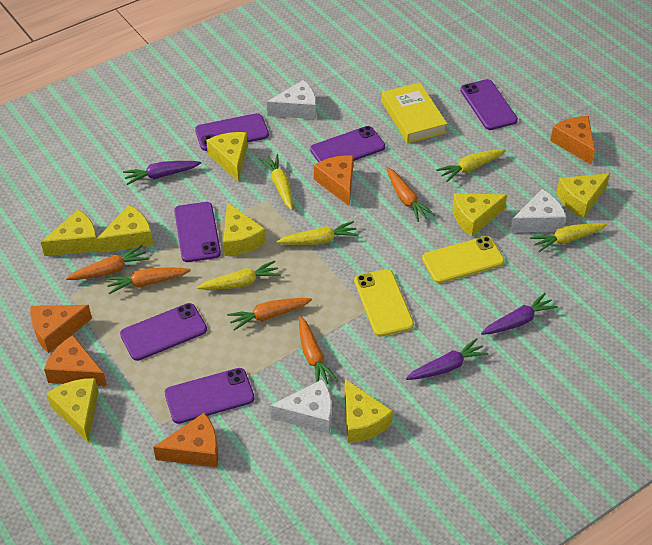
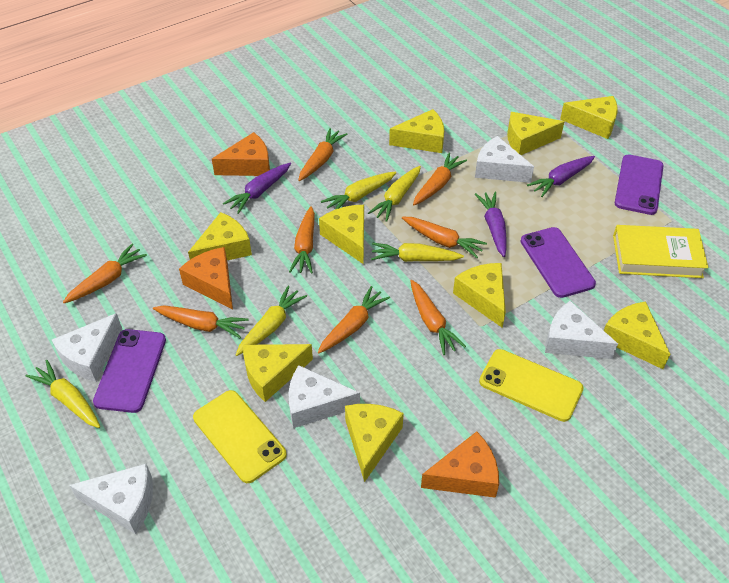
orange carrot: [66,245,149,280] [106,268,191,294] [227,298,312,331] [299,316,338,384] [387,167,435,222] = 5 -> [63,244,147,303] [153,305,249,338] [289,206,315,274] [298,128,348,181] [318,286,390,353] [402,217,487,258] [410,280,466,355] [413,152,467,205] = 8
orange cheese: [30,305,92,353] [44,335,107,386] [153,413,218,467] [314,155,353,207] [550,116,595,165] = 5 -> [179,247,233,310] [212,132,270,176] [421,431,499,498] = 3
purple phone: [120,303,207,361] [165,368,255,424] [174,202,221,262] [195,113,269,151] [310,126,385,162] [460,79,518,130] = 6 -> [93,329,166,413] [520,227,596,298] [615,154,664,215] = 3
white cheese: [267,80,316,119] [270,379,332,434] [510,189,566,233] = 3 -> [52,313,122,382] [69,463,153,534] [289,365,360,428] [475,136,534,183] [545,301,618,359] = 5
yellow cheese: [41,209,98,256] [46,378,99,442] [96,205,153,253] [206,132,248,181] [223,202,266,256] [344,379,393,443] [452,193,507,237] [556,173,610,219] = 8 -> [188,212,252,260] [243,344,313,402] [319,205,364,264] [345,404,404,482] [389,109,444,153] [453,263,506,328] [507,112,564,155] [560,96,618,139] [604,301,670,369] = 9

